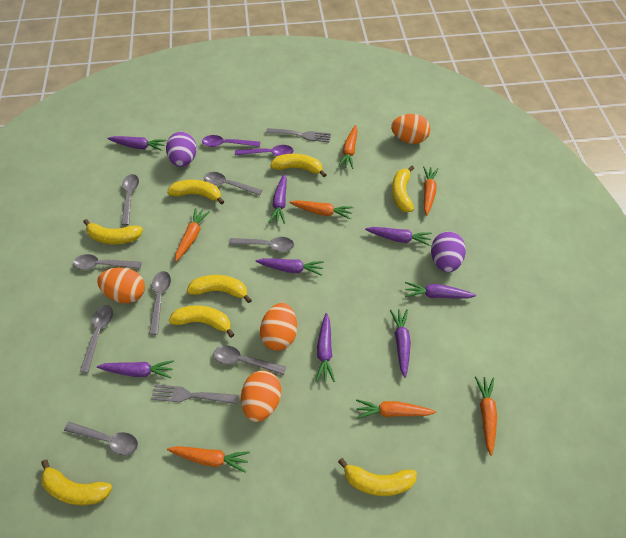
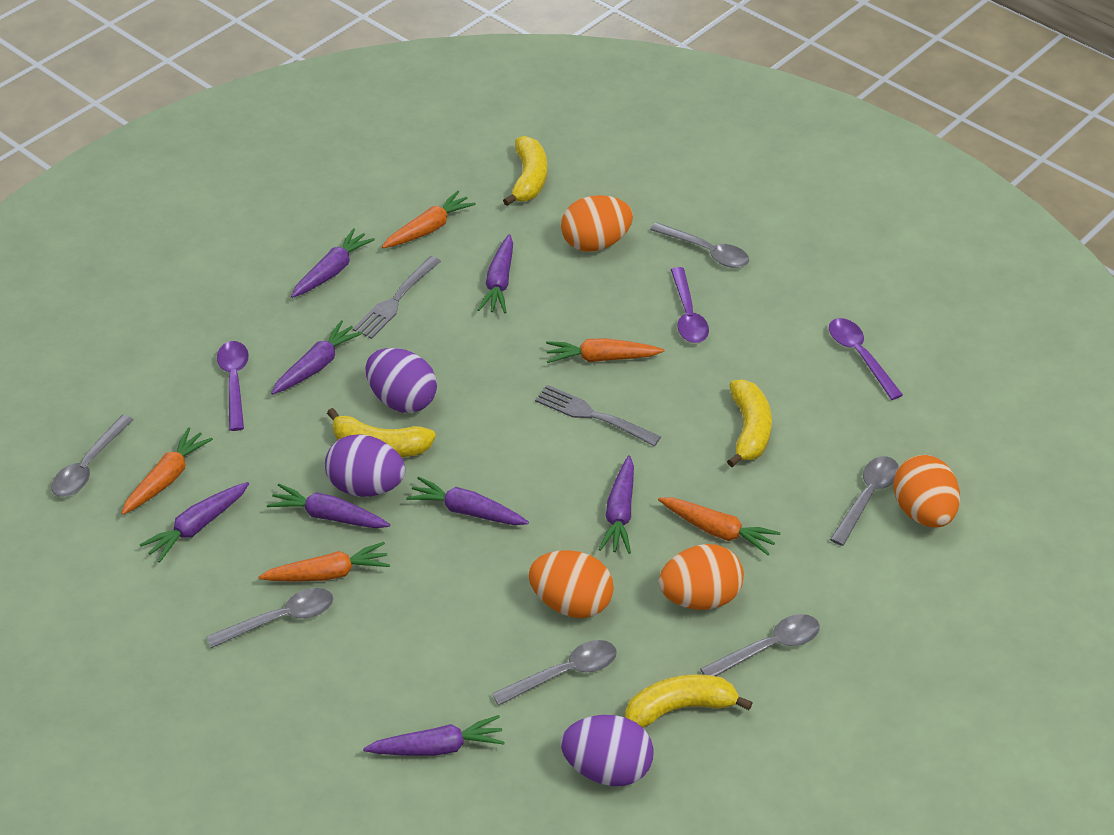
grey spoon: [64,422,138,455] [73,254,142,270] [80,305,113,373] [121,174,139,225] [149,271,171,335] [204,172,262,196] [213,345,286,375] [229,237,294,252] = 8 -> [51,415,133,497] [206,588,333,648] [492,640,617,706] [650,222,749,268] [700,614,820,676] [830,456,899,546] = 6
orange carrot: [167,446,250,473] [175,208,210,261] [289,200,353,220] [338,125,358,169] [356,399,436,419] [423,166,439,216] [475,376,497,456] = 7 -> [121,427,213,515] [258,542,390,582] [382,191,476,248] [546,338,664,363] [658,498,780,555] = 5
purple egg: [166,132,197,167] [431,231,466,272] = 2 -> [325,434,405,497] [366,348,437,413] [561,715,654,786] = 3
purple spoon: [202,135,260,147] [235,145,294,156] = 2 -> [217,341,249,431] [671,267,709,343] [829,318,903,400] = 3
yellow banana: [41,460,112,505] [83,219,143,244] [167,180,224,205] [169,305,235,338] [187,275,252,303] [270,154,327,177] [338,458,417,496] [392,166,414,212] = 8 -> [327,408,436,457] [503,136,547,206] [625,674,753,728] [727,380,772,467] = 4

